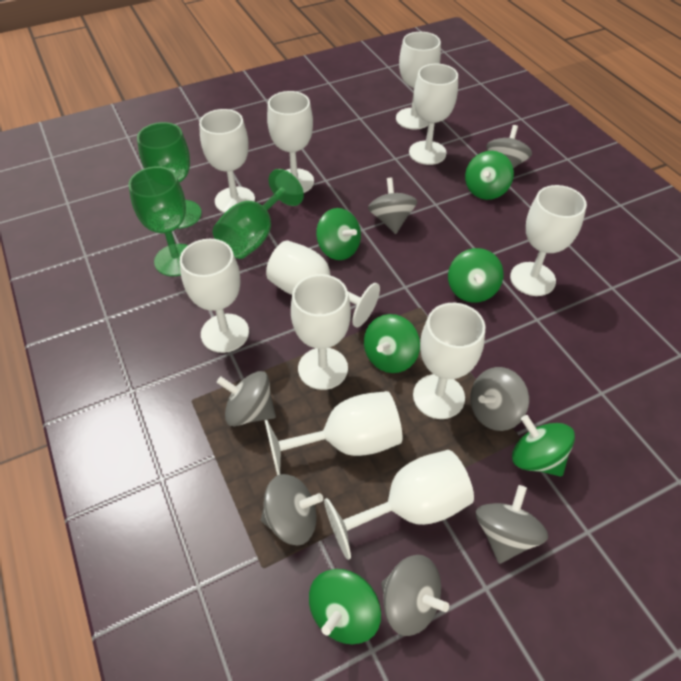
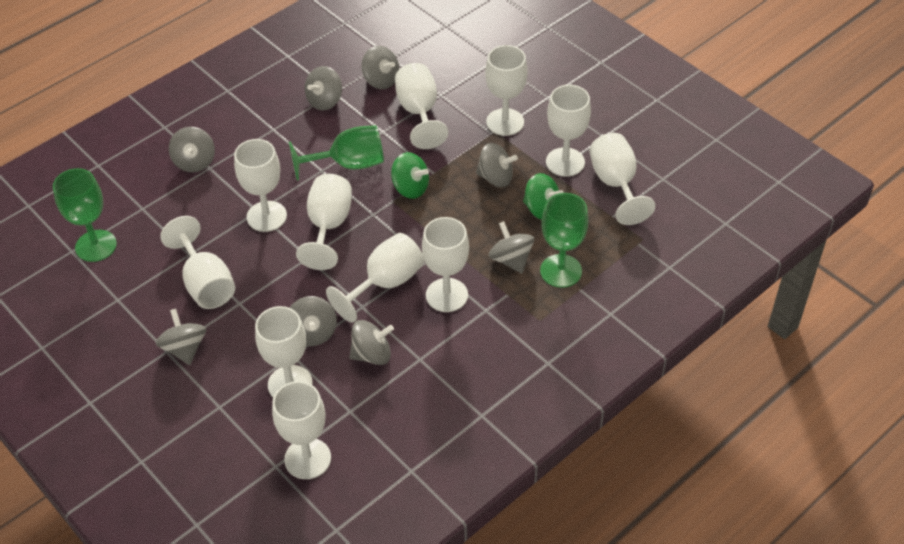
green spinning top: [309,569,381,644] [316,208,361,260] [364,314,420,373] [448,248,503,303] [465,151,514,200] [512,415,575,477] = 6 -> [391,152,429,199] [523,173,564,220] = 2
grey spinning top: [217,371,276,426] [261,474,323,546] [368,178,417,234] [381,555,449,636] [470,367,529,431] [476,485,548,564] [486,125,532,168] = 7 -> [155,309,206,365] [169,127,215,173] [290,296,337,346] [305,66,342,111] [349,320,394,365] [361,46,399,89] [476,143,518,187] [489,221,534,273] = 8

